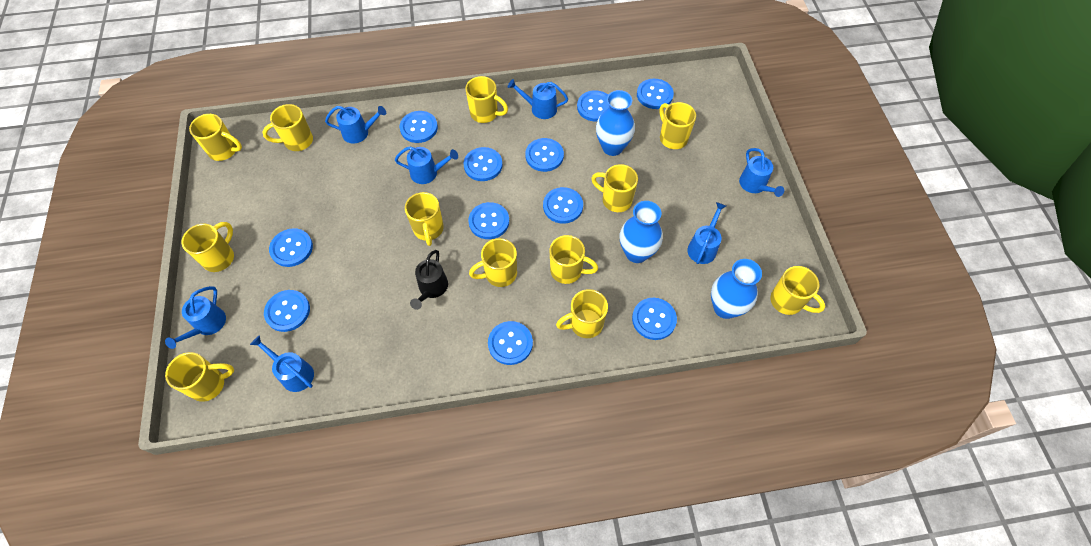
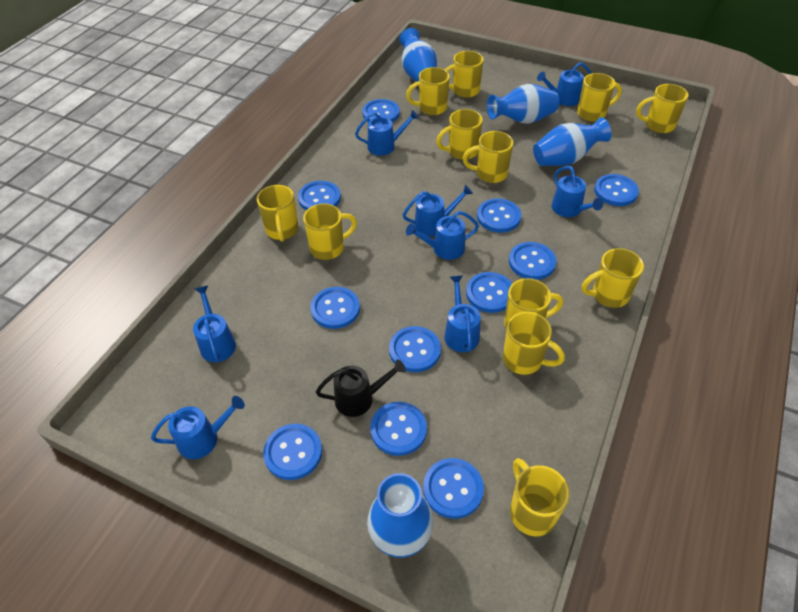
blue vase: [596,90,635,156] [620,201,663,263] [711,259,762,319] = 3 -> [367,473,434,558] [399,28,437,82] [487,84,559,124] [533,117,611,166] = 4
blue watering can: [165,286,226,349] [250,335,314,392] [325,106,386,144] [395,146,458,184] [508,79,568,119] [688,202,726,264] [739,148,784,197] = 7 -> [151,396,245,459] [193,286,236,362] [355,110,419,156] [403,185,473,236] [406,211,479,260] [444,275,481,352] [537,62,592,106] [552,166,603,217] = 8

